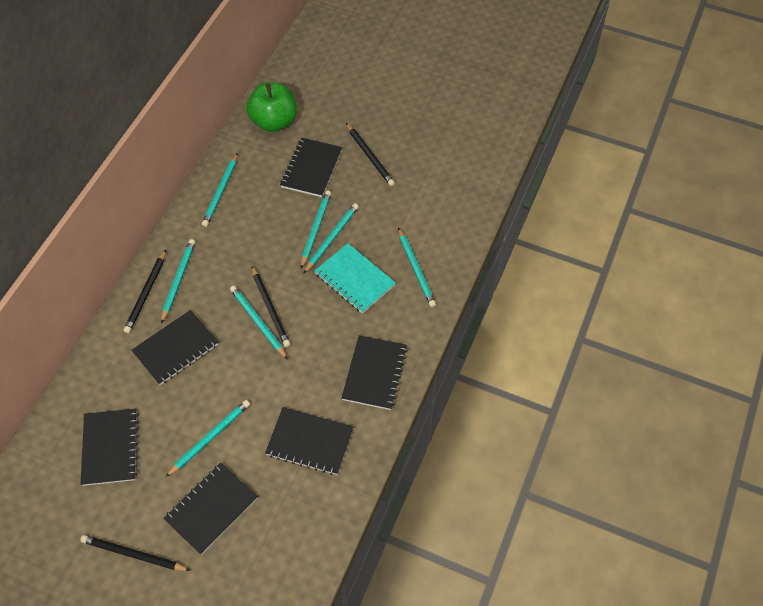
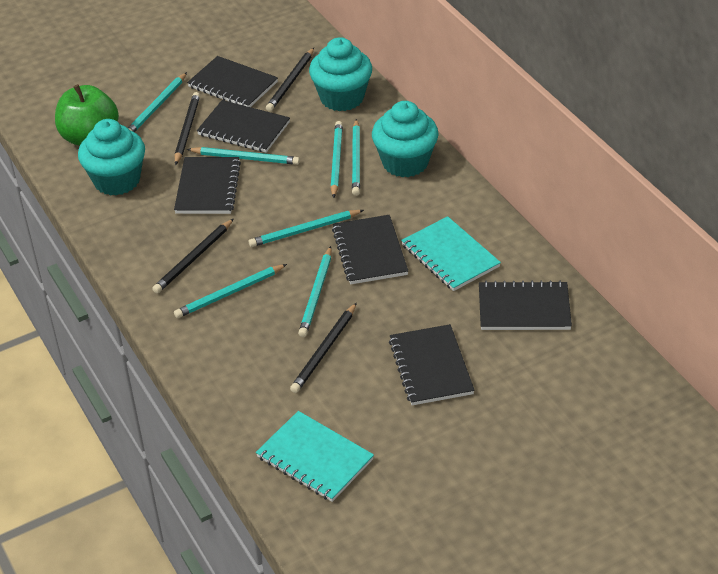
turquoise cupcake: none = 0 -> [78,119,145,196] [309,37,372,111] [372,101,439,177] = 3
turquoise notebook: [314,243,396,314] = 1 -> [256,411,374,502] [401,216,501,291] = 2

